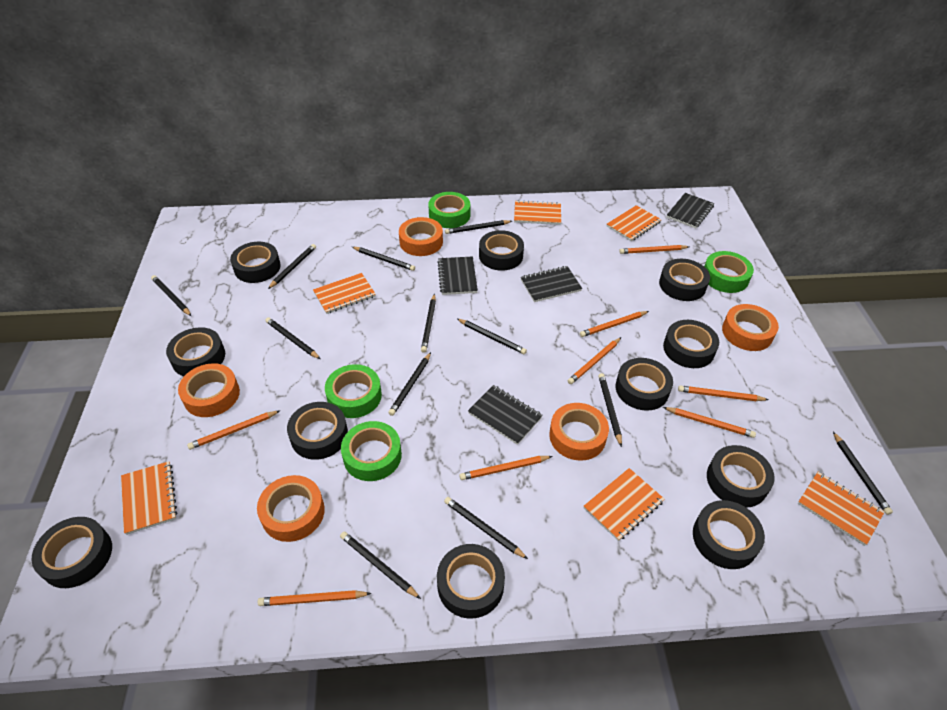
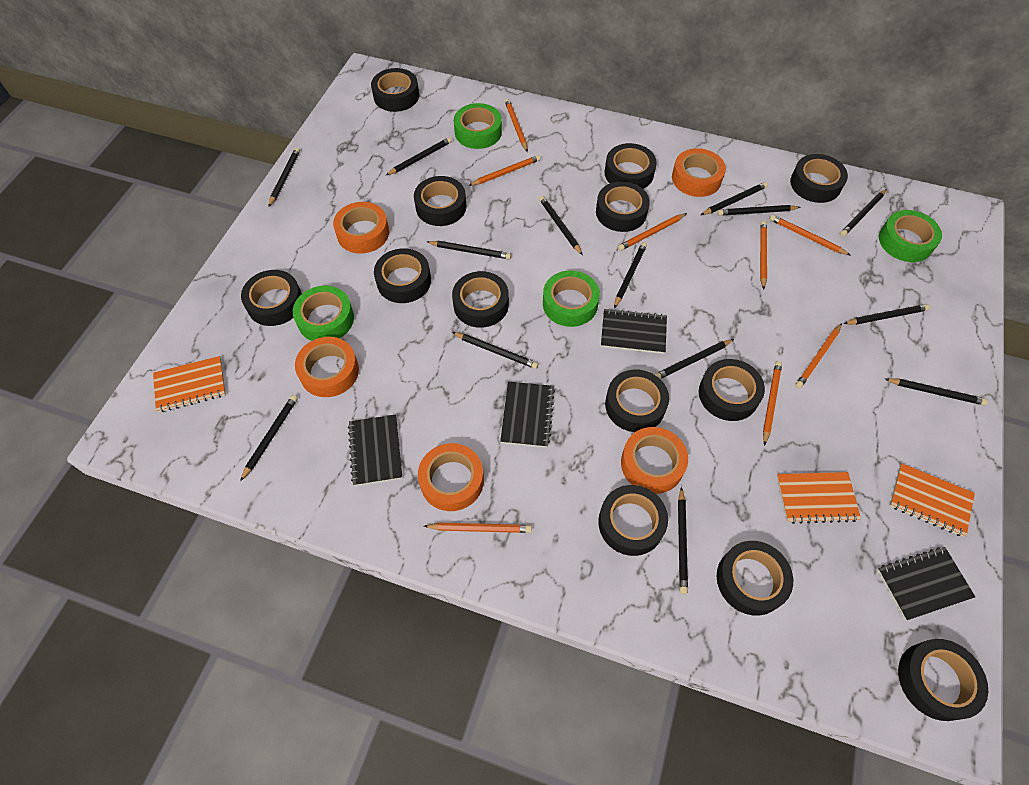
black pencil: [151,275,191,316] [265,317,320,359] [268,244,316,289] [340,531,421,599] [352,247,415,271] [388,352,431,416] [421,294,436,353] [444,497,528,559] [445,220,512,234] [457,319,527,354] [598,373,622,447] [833,432,893,515] = 12 -> [240,395,298,481] [269,147,300,207] [386,137,452,175] [427,241,511,259] [452,332,538,369] [539,196,583,255] [614,242,647,308] [655,339,734,379] [678,487,688,594] [701,182,768,215] [717,205,800,216] [840,189,887,236] [843,304,930,325] [885,378,988,405] = 14
black tape: [31,517,112,588] [166,327,225,376] [230,242,281,283] [287,402,348,460] [437,544,505,619] [479,230,524,271] [615,358,673,411] [659,259,710,301] [663,320,719,368] [693,500,765,569] [707,445,775,508] = 11 -> [241,270,302,326] [371,68,419,112] [374,248,431,303] [414,176,466,226] [452,271,509,328] [596,181,650,232] [598,485,668,556] [604,143,657,189] [605,370,669,432] [699,359,765,421] [717,541,793,616] [790,154,848,203] [898,639,988,721] = 13
orange notebook: [121,461,177,535] [313,273,376,314] [514,200,561,225] [584,468,665,541] [607,205,662,241] [798,472,885,546] = 6 -> [153,356,226,413] [777,472,861,524] [890,463,975,537] = 3

